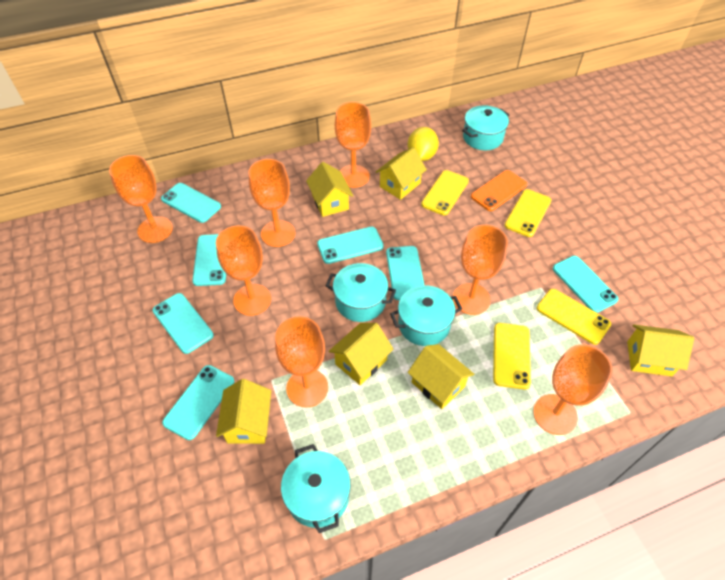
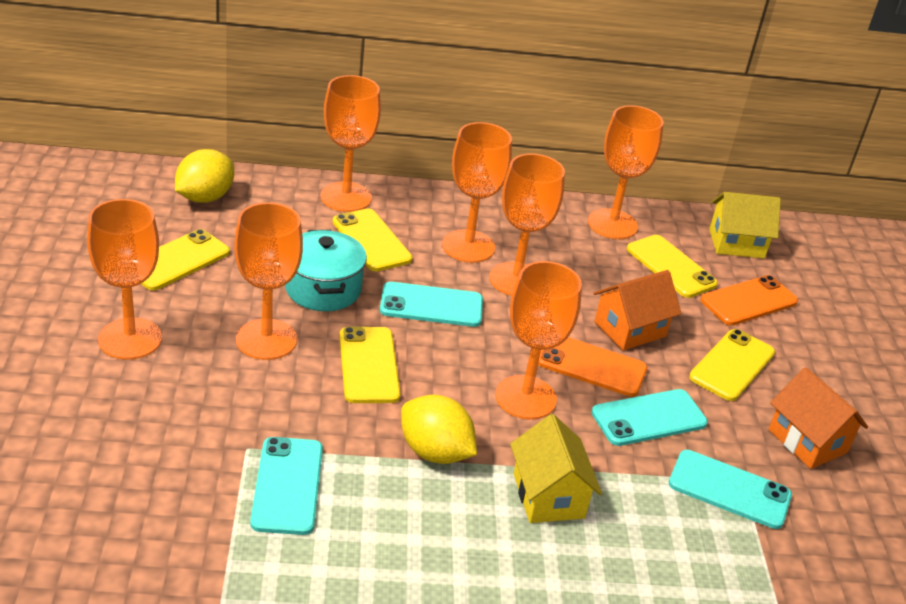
orange house: none = 0 -> [594,270,681,351] [769,367,868,469] = 2
orange phone: [471,170,527,211] = 1 -> [538,337,648,397] [701,275,798,326] = 2
turquoise phone: [152,293,214,354] [161,183,221,223] [162,365,234,440] [192,234,226,286] [317,227,384,264] [386,246,424,300] [553,256,619,313] = 7 -> [250,437,323,535] [380,282,483,327] [591,389,708,446] [669,450,792,529] = 4
turquoise pot: [281,444,351,533] [326,263,396,322] [390,285,462,346] [462,105,510,150] = 4 -> [285,230,367,311] = 1
yellow house: [216,379,271,444] [306,162,353,217] [329,323,394,385] [376,147,427,200] [408,344,474,409] [627,324,694,376] = 6 -> [510,414,602,523] [709,192,781,258] = 2
yellow lemon: [407,127,439,161] = 1 -> [175,149,234,203] [401,395,477,464] = 2
yellow phone: [421,170,469,215] [493,323,531,389] [504,189,551,237] [536,289,611,345] = 4 -> [141,229,230,290] [333,208,413,271] [340,327,401,403] [627,235,718,298] [689,329,775,401] = 5

